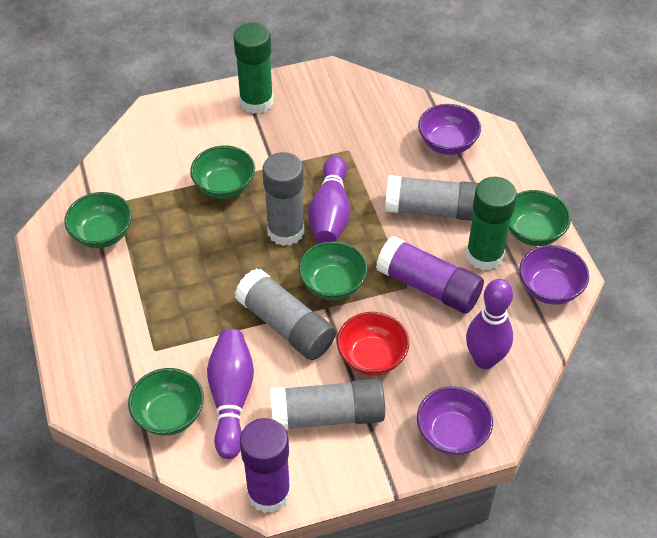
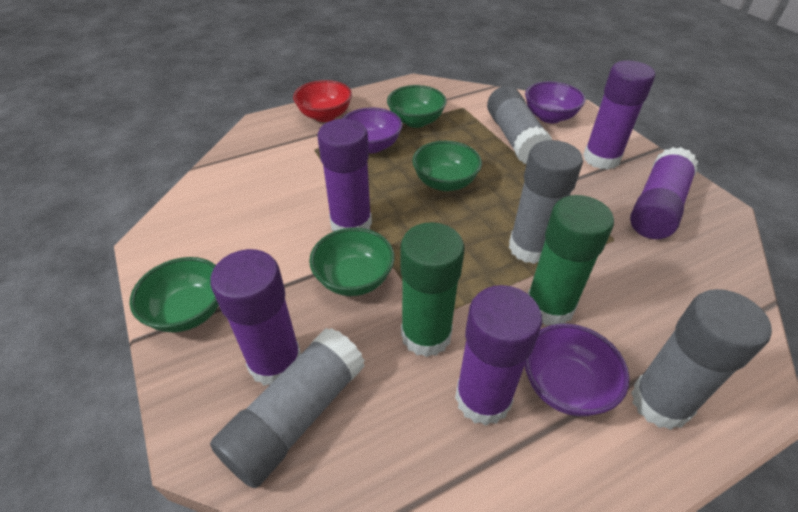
green bowl: [65,192,132,248] [128,368,204,436] [190,146,255,199] [298,241,368,300] [509,190,571,246] = 5 -> [130,257,219,332] [309,228,395,296] [387,85,447,128] [412,141,482,191] = 4
purple bowling pin: [207,329,254,459] [308,156,350,243] [466,279,513,369] = 3 -> none = 0
purple glue stick: [240,418,291,513] [376,236,484,314] = 2 -> [210,249,301,386] [317,119,372,231] [455,285,542,426] [583,61,655,170] [630,147,698,239] = 5

